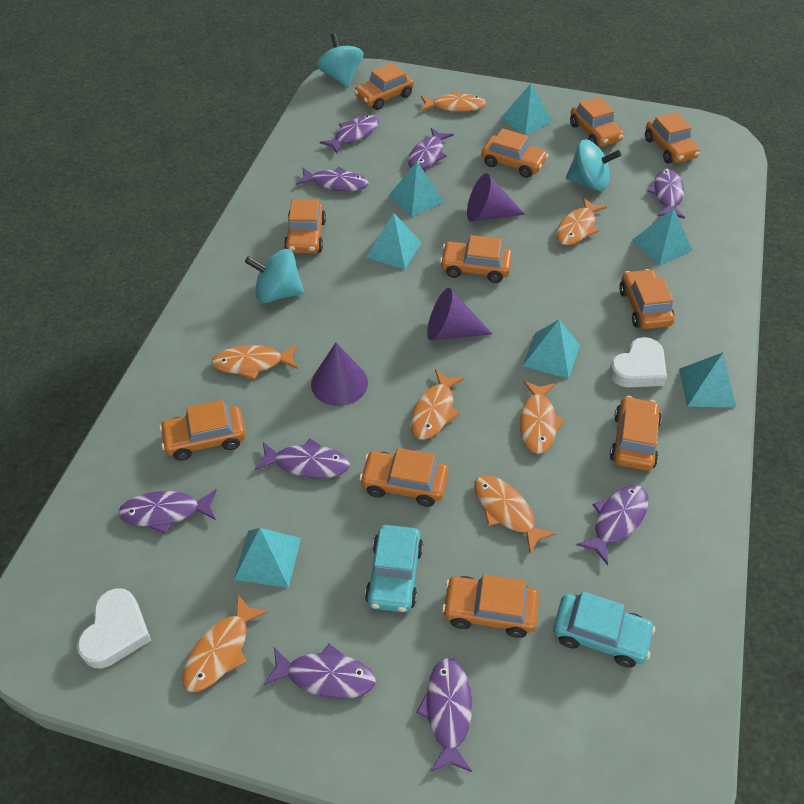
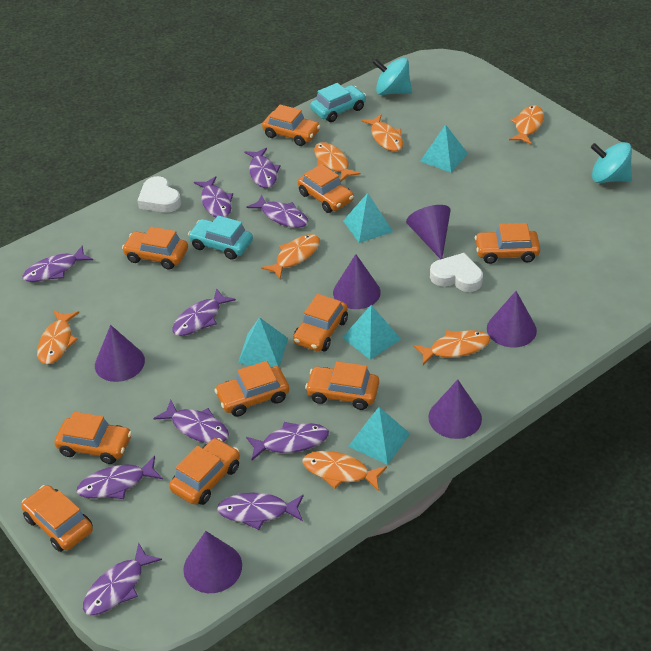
orange car: [159,400,246,461] [284,199,326,254] [354,63,414,110] [359,448,448,507] [440,235,512,283] [442,574,539,638] [481,128,548,178] [570,97,624,147] [610,396,662,471] [619,269,675,329] [645,112,700,164] = 11 -> [21,485,93,552] [54,412,132,464] [122,227,188,270] [169,438,240,505] [215,361,289,417] [262,105,320,146] [293,294,348,351] [298,164,354,213] [305,362,379,410] [475,223,540,264] = 10
purple cone: [311,343,368,406] [427,288,492,340] [467,173,525,222] = 3 -> [95,325,145,382] [183,531,242,593] [333,254,381,309] [406,205,451,259] [428,379,482,439] [487,291,537,348] = 6
purple fish: [118,489,217,534] [255,439,350,478] [264,644,376,699] [296,167,369,191] [320,115,379,153] [408,128,454,170] [416,658,472,772] [576,485,649,565] [647,169,685,219] = 9 -> [23,245,93,282] [76,456,163,499] [83,543,162,615] [153,400,229,443] [172,288,236,336] [194,176,233,217] [217,493,304,530] [245,148,281,188] [246,194,308,228] [246,422,329,460] = 10
turquoise pyramid: [234,528,301,588] [366,213,422,269] [388,162,444,217] [501,83,552,135] [523,320,580,379] [633,208,692,265] [679,352,736,408] = 7 -> [238,317,288,368] [342,305,401,360] [343,193,393,243] [348,407,410,465] [420,124,468,172] = 5
turquoise spinning top: [245,249,304,303] [317,33,364,87] [566,139,621,191] = 3 -> [372,58,412,95] [591,142,632,183] = 2

